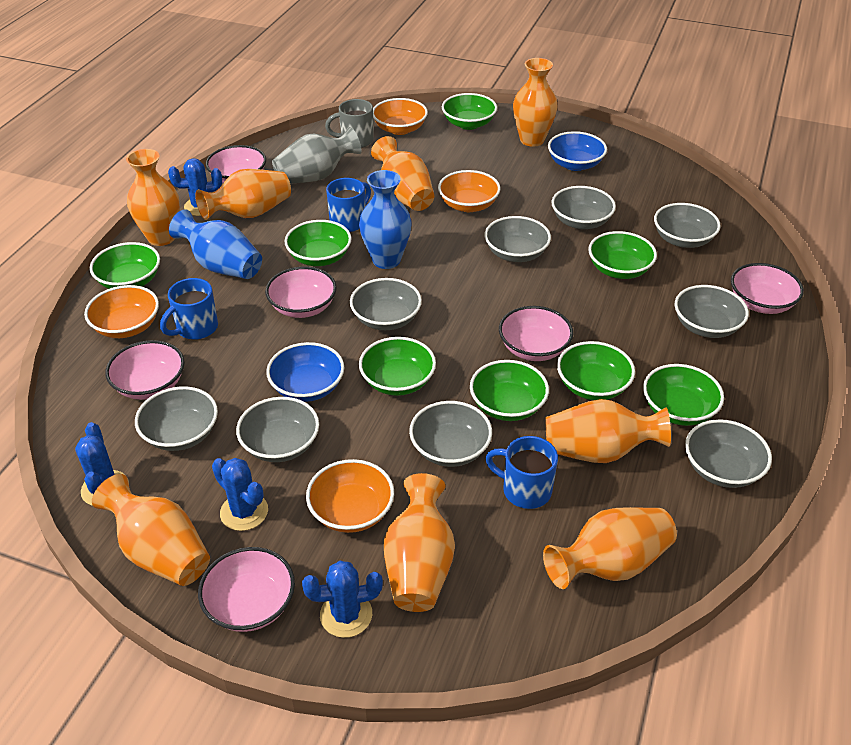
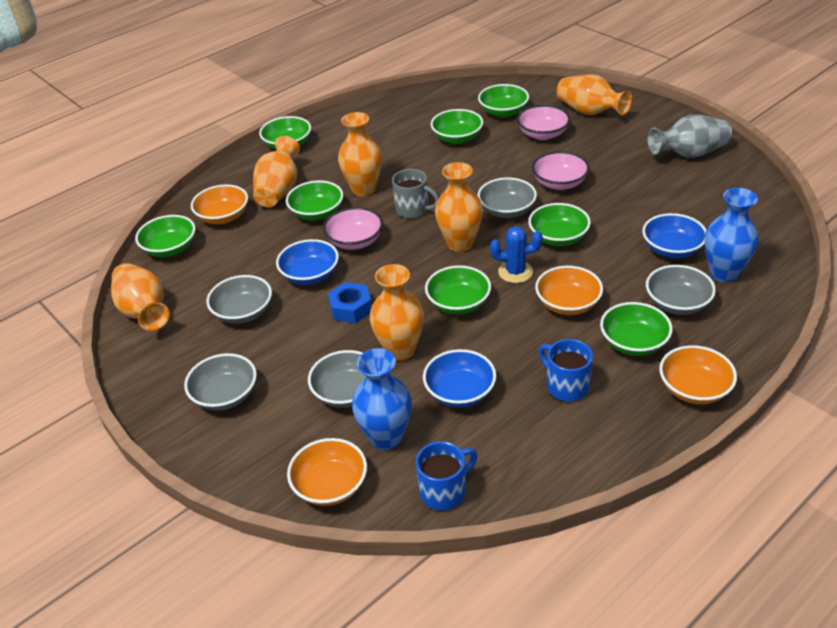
blue bowl: [266,342,344,402] [548,131,607,171] = 2 -> [276,239,339,285] [423,349,496,407] [642,213,707,258] = 3
blue cactus: [75,422,129,506] [168,158,222,216] [212,458,268,531] [302,561,383,638] = 4 -> [490,226,543,283] = 1
blue mug: [160,278,218,340] [326,178,371,232] [485,436,558,509] = 3 -> [416,441,478,511] [539,339,593,401] = 2
blue nut: none = 0 -> [328,282,372,323] = 1
grey bowl: [135,386,218,451] [236,397,319,462] [350,278,422,330] [409,401,492,467] [484,216,551,262] [551,186,616,229] [654,203,721,248] [675,285,749,338] [685,419,772,488] = 9 -> [184,353,257,411] [206,275,272,324] [308,350,366,408] [478,177,537,218] [646,265,716,315] = 5
orange vase: [92,474,210,586] [126,149,180,246] [195,169,291,220] [371,136,434,211] [384,473,455,612] [513,58,558,147] [543,507,677,589] [545,399,671,463] = 8 -> [111,263,170,331] [253,136,300,207] [338,112,382,196] [370,264,424,361] [435,162,483,252] [556,74,632,116] = 6
pink bowl: [105,340,185,400] [198,547,295,632] [206,145,266,183] [265,267,337,318] [499,306,573,361] [731,263,804,314] = 6 -> [323,207,383,250] [517,105,570,140] [532,151,590,190] = 3

